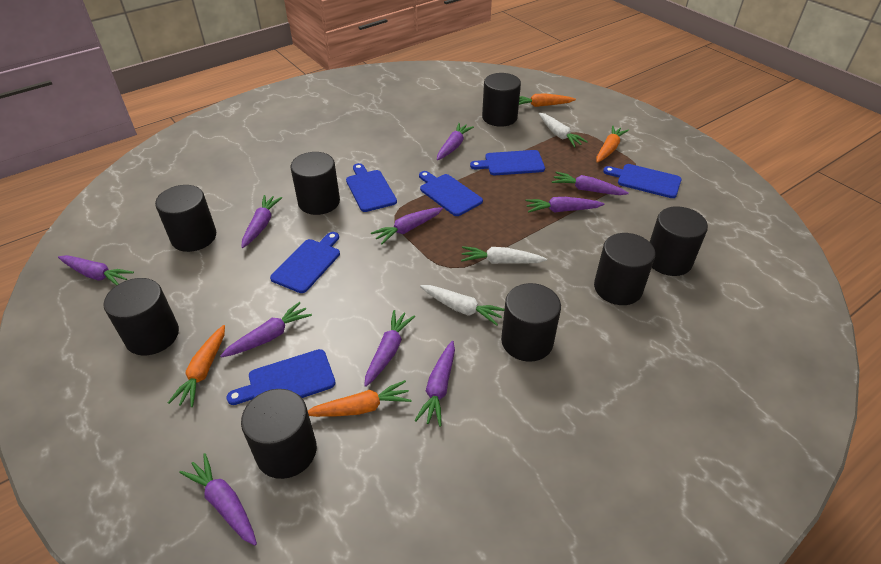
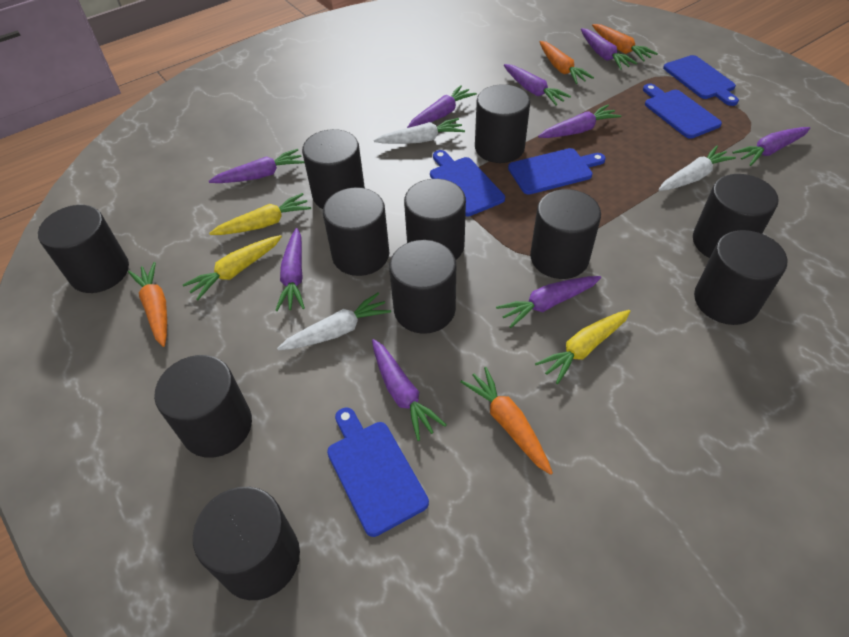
black cylinder: [104,278,179,355] [155,185,216,252] [241,389,317,479] [291,152,340,215] [482,73,521,127] [501,283,561,362] [594,233,655,305] [650,206,708,276] = 8 -> [38,205,129,293] [154,355,252,458] [193,487,300,600] [302,129,365,209] [323,187,390,276] [389,240,456,334] [404,179,466,260] [475,84,530,163] [530,189,601,279] [693,174,779,258] [694,230,787,325] = 11
blue cutting board: [226,349,336,405] [270,232,340,293] [346,163,397,212] [419,171,483,216] [470,150,545,175] [603,164,682,198] = 6 -> [327,407,429,537] [430,150,505,216] [508,148,606,194] [643,84,722,139] [663,55,739,106] = 5
purple carrot: [58,255,134,285] [179,453,257,546] [220,302,312,358] [241,195,282,248] [364,310,415,387] [371,207,443,244] [414,341,455,427] [437,123,474,160] [525,197,604,213] [552,172,629,195] = 10 -> [209,149,304,183] [275,228,305,311] [372,339,446,441] [407,85,477,128] [496,276,601,328] [504,64,571,106] [538,105,621,138] [581,28,637,70] [732,127,810,166] = 9
yellow carrot: none = 0 -> [183,235,282,300] [209,193,311,235] [535,310,631,384] = 3

